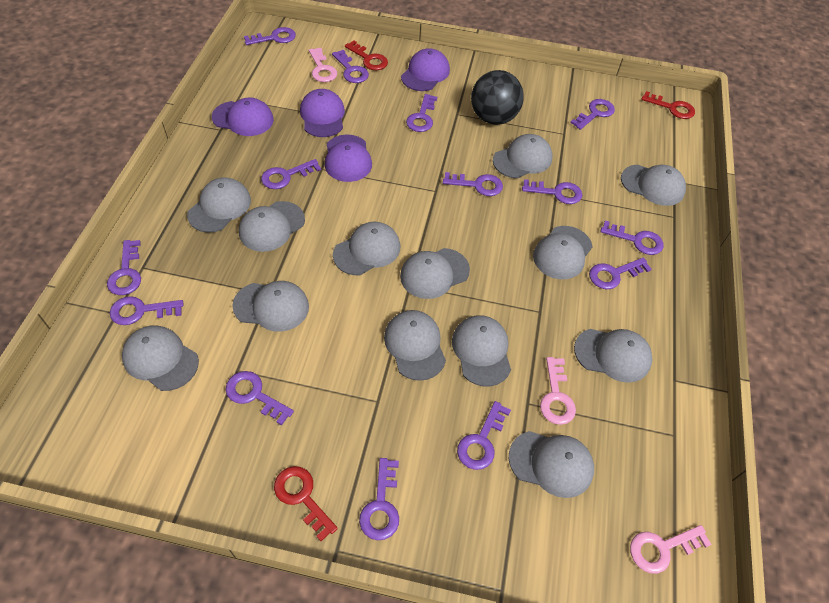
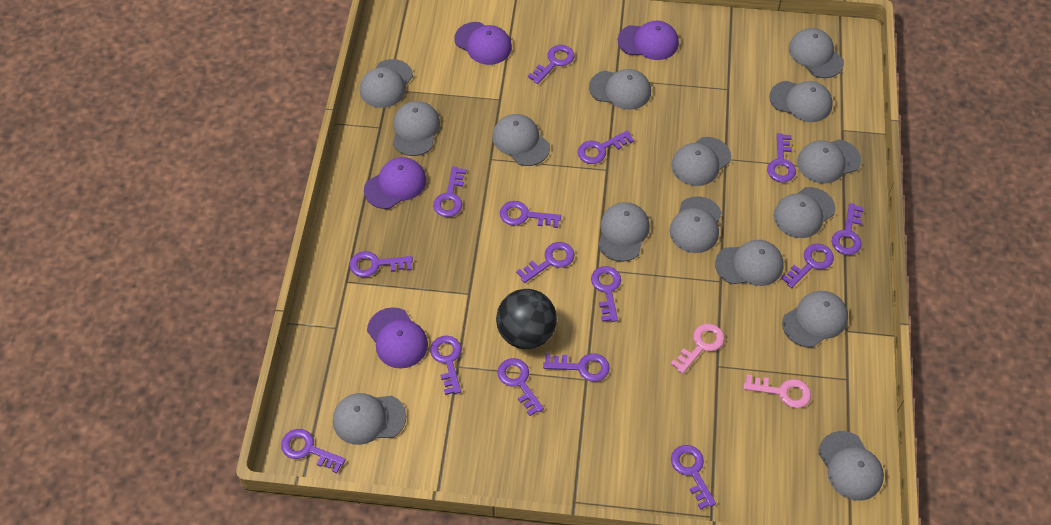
grey cap: [122,325,199,391] [187,177,251,233] [232,281,309,332] [239,201,305,252] [333,222,400,275] [384,310,446,381] [400,248,470,299] [452,315,511,386] [493,134,552,179] [509,431,594,498] [533,226,592,279] [574,329,653,383] [621,164,686,206] = 13 -> [333,393,406,445] [360,59,413,108] [393,101,440,156] [492,114,550,166] [589,69,651,110] [598,202,650,262] [669,196,722,253] [671,137,731,186] [715,240,784,286] [769,81,833,122] [774,187,836,238] [782,291,848,347] [789,28,844,78] [797,140,861,183] [818,431,884,501] = 15
pink key: [309,48,337,82] [540,357,576,425] [630,525,712,574] = 3 -> [671,324,725,374] [744,375,811,408] = 2
purple key: [107,240,141,295] [110,296,183,325] [226,371,294,425] [244,27,296,45] [261,159,321,189] [332,50,369,83] [359,458,399,540] [406,94,437,132] [443,172,503,196] [457,401,511,470] [522,179,582,204] [570,99,615,130] [589,257,651,289] [600,221,664,255] = 14 -> [281,429,346,473] [349,251,413,277] [430,336,461,395] [433,167,466,217] [497,358,544,416] [500,201,561,228] [516,242,575,283] [528,45,575,84] [543,353,609,382] [578,130,634,164] [591,266,621,322] [671,445,716,510] [767,133,796,182] [781,244,834,288] [831,203,864,255] = 15
red key: [274,466,338,541] [345,40,388,70] [641,91,695,119] = 3 -> none = 0

